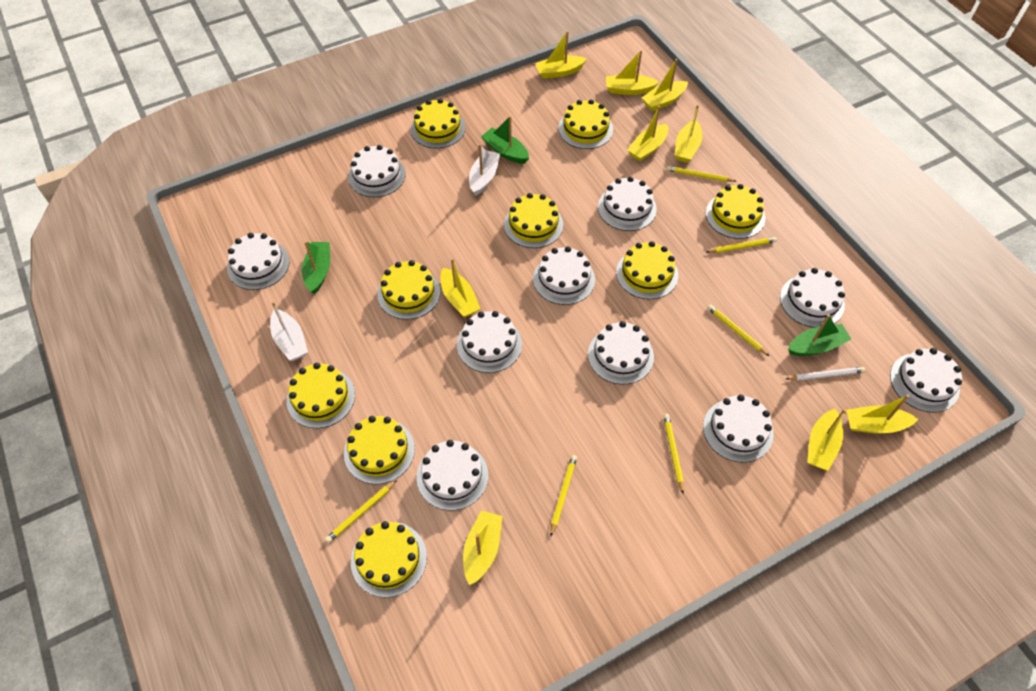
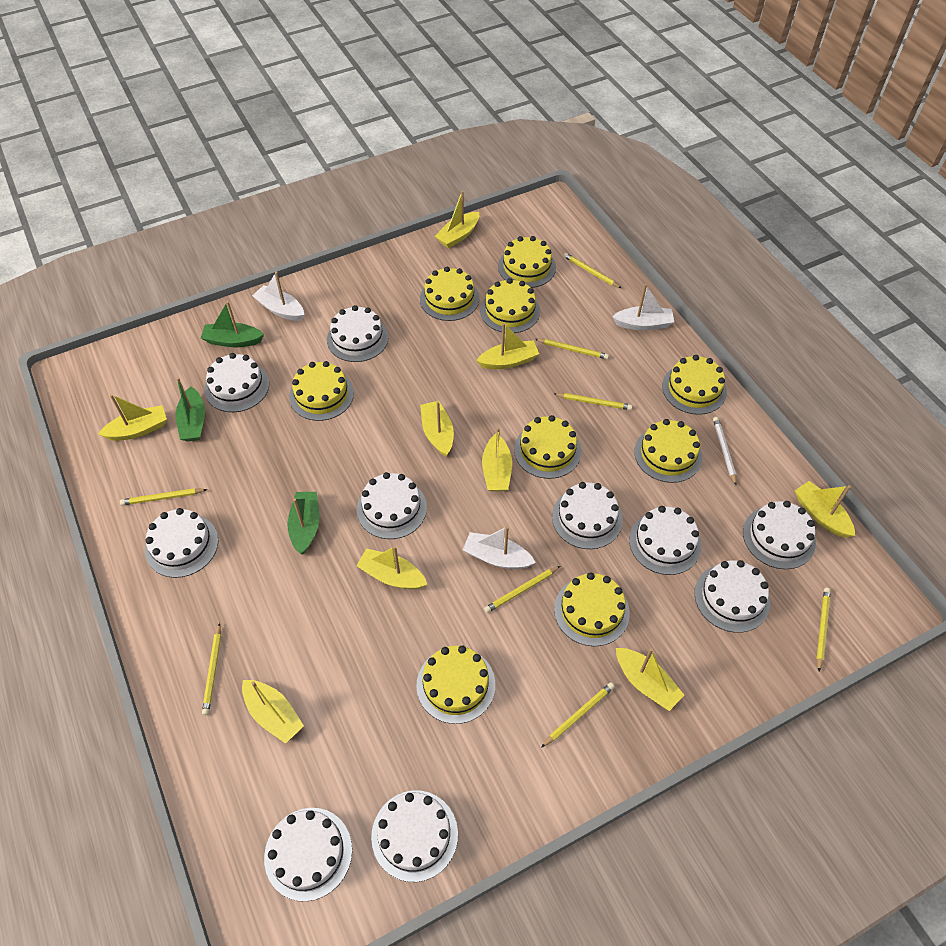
white boat: [270,301,308,361] [469,144,500,196] = 2 -> [252,272,304,321] [463,526,536,569] [612,284,674,330] = 3
yellow pencil: [325,480,397,543] [550,455,577,537] [663,414,684,493] [667,166,736,182] [706,237,777,253] [707,304,769,356] = 6 -> [120,488,208,505] [202,623,221,715] [484,566,560,613] [535,339,609,359] [541,682,615,747] [554,393,632,410] [563,253,621,288] [816,588,831,671] = 8

